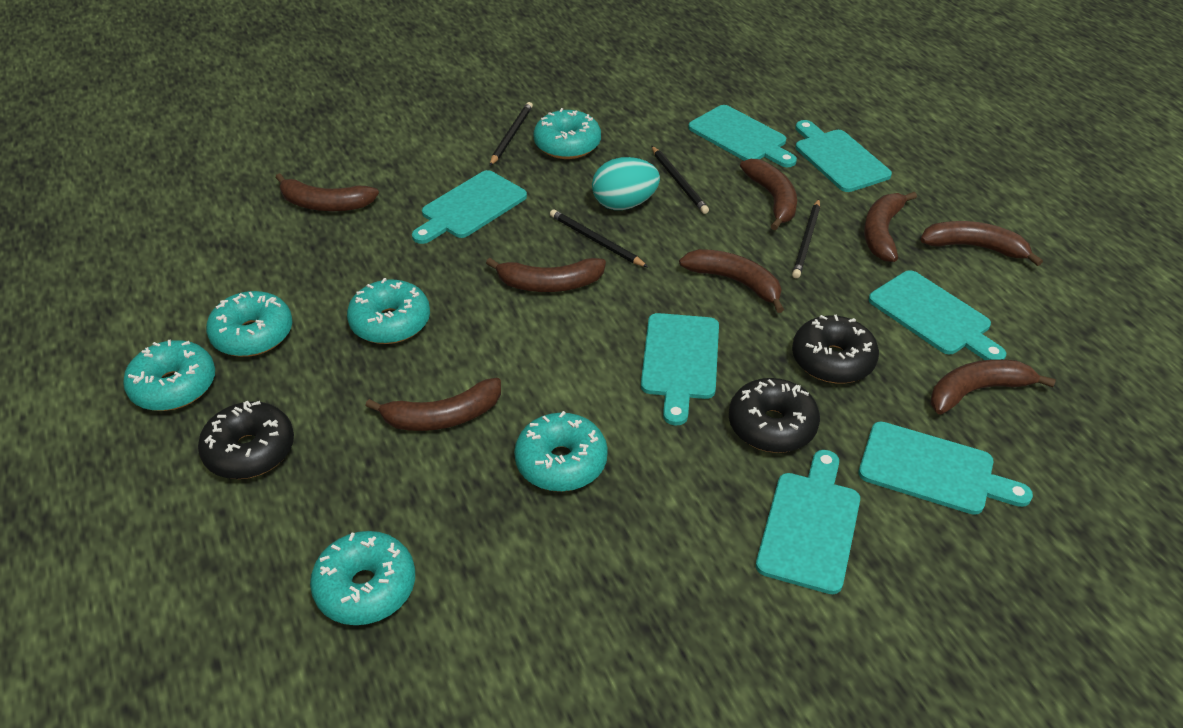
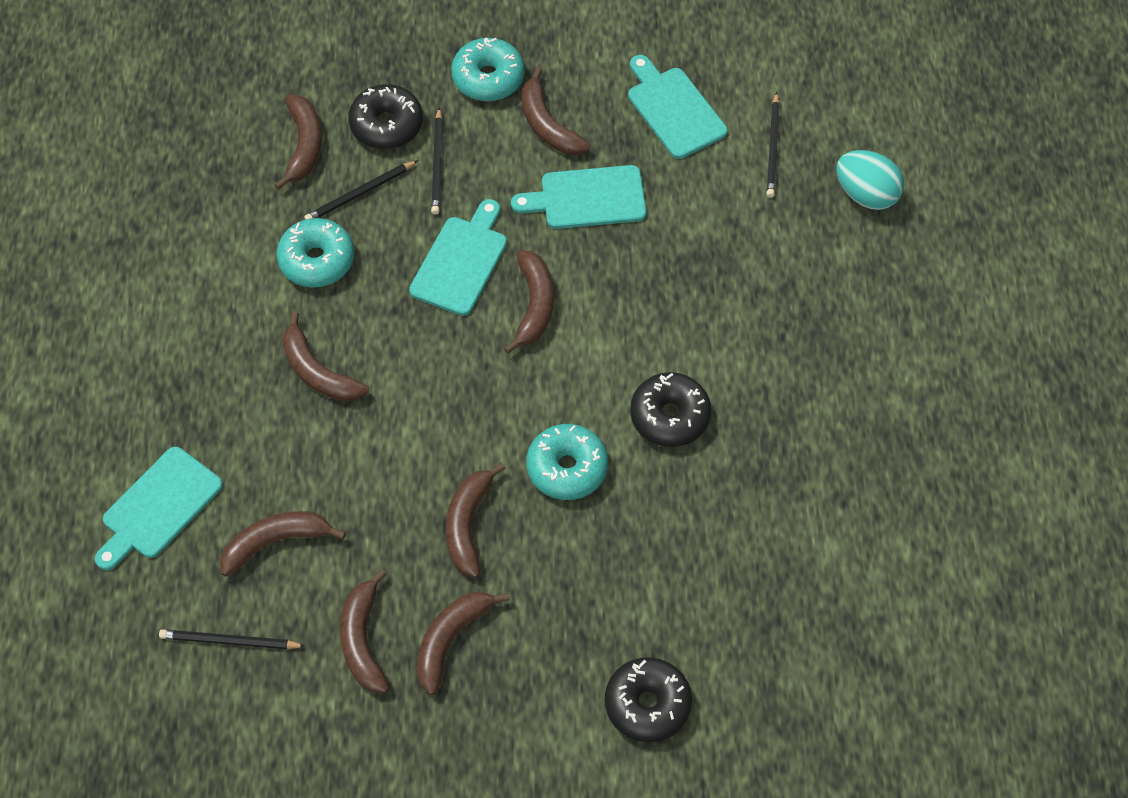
turquoise cutting board: [412,170,527,244] [641,313,719,425] [688,105,797,167] [756,450,860,594] [796,120,892,192] [858,422,1033,515] [869,270,1006,360] = 7 -> [95,447,223,571] [409,199,507,316] [511,165,647,229] [628,55,727,159] = 4
turquoise donut: [123,339,215,411] [206,291,292,357] [310,531,415,625] [347,278,430,344] [514,411,608,492] [533,108,601,159] = 6 -> [277,218,354,287] [451,37,525,101] [526,424,608,500] = 3

